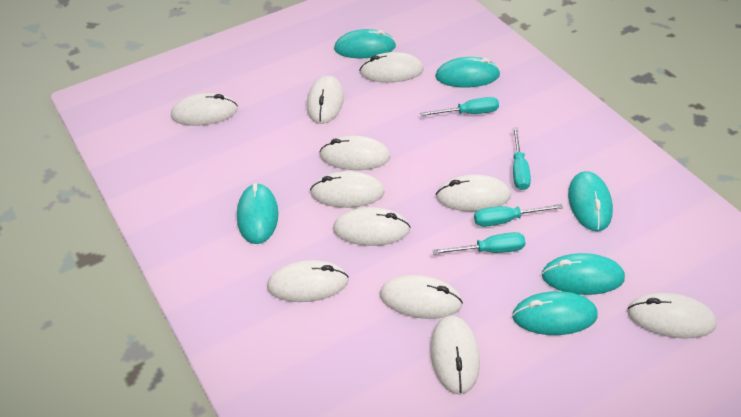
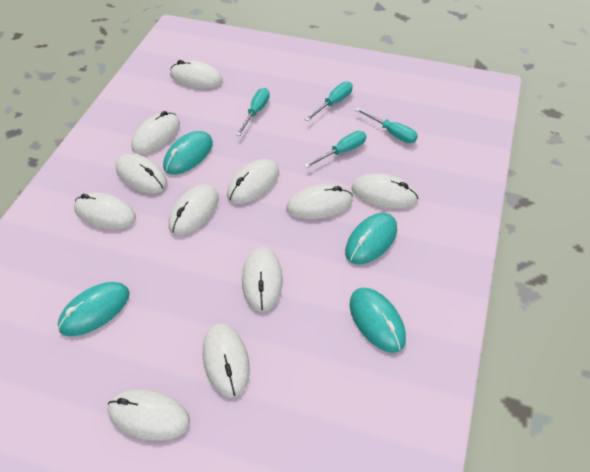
turquoise mouse: [237,183,278,244] [334,29,396,58] [435,57,500,87] [512,291,598,335] [542,253,625,295] [568,171,613,231] = 6 -> [58,282,130,336] [163,131,213,175] [345,213,397,264] [350,288,406,353] = 4

